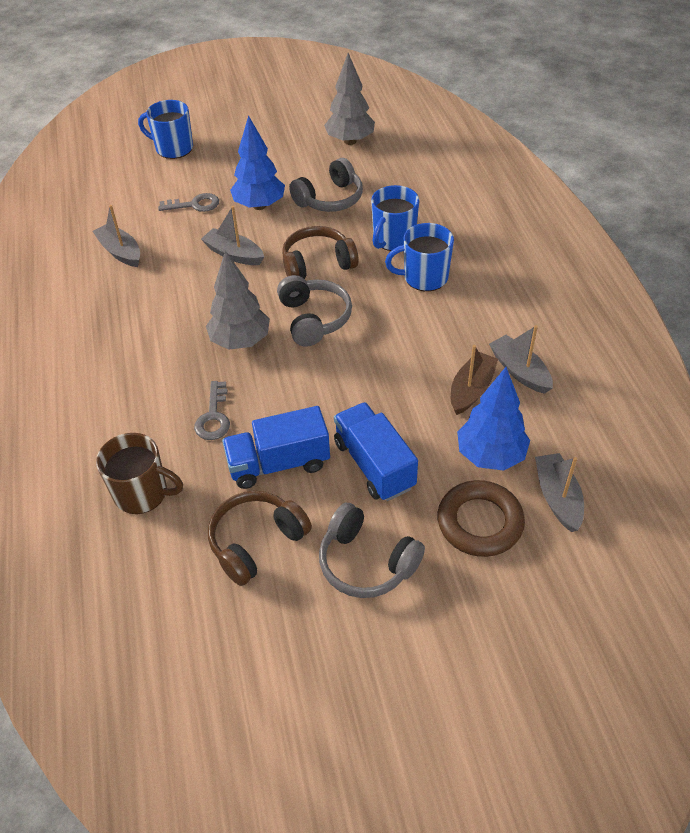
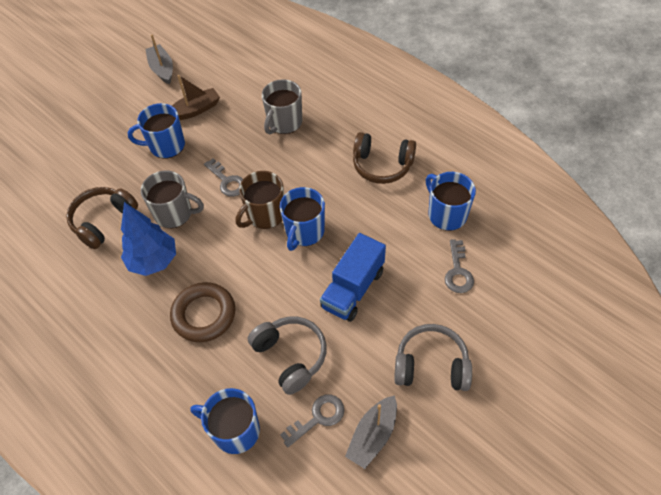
blue mug: [138,100,193,159] [371,185,419,251] [385,223,454,291] = 3 -> [128,103,185,159] [190,388,260,454] [280,187,325,251] [426,172,476,231] = 4
blue tree: [230,115,285,210] [457,367,530,471] = 2 -> [121,202,176,276] = 1
blue truck: [222,406,330,489] [334,402,418,501] = 2 -> [320,233,386,322] = 1
grey boat: [92,205,140,267] [201,206,264,265] [489,325,553,394] [535,453,584,532] = 4 -> [146,34,173,85] [345,395,397,469] = 2
grey headphones: [277,275,352,347] [289,158,363,212] [319,503,425,598] = 3 -> [248,316,327,395] [394,324,472,391] = 2
grey key: [158,193,219,212] [194,381,230,440] = 2 -> [204,158,243,197] [280,394,344,447] [445,239,474,293] = 3
grey mug: none = 0 -> [141,170,204,228] [262,79,302,134] = 2
grey tree: [206,250,270,350] [324,53,375,145] = 2 -> none = 0

